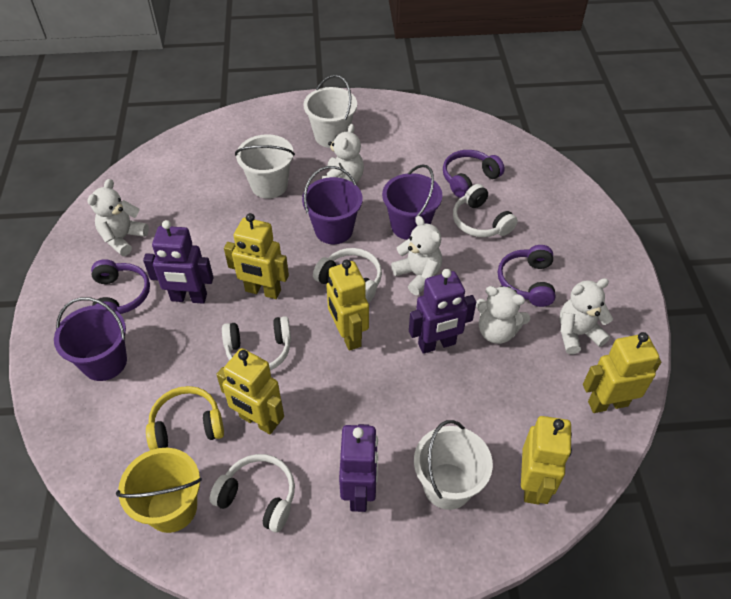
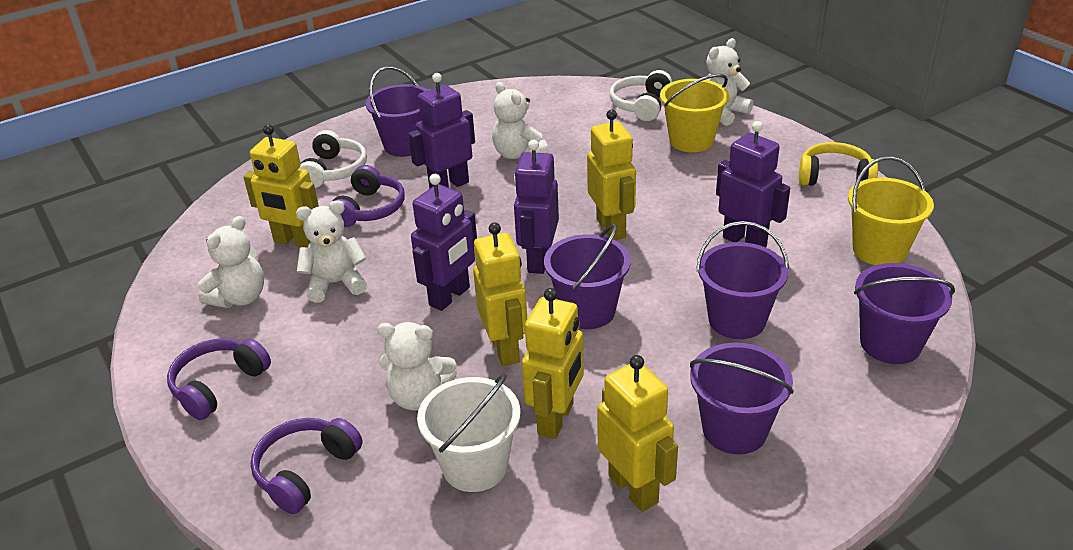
purple bucket: [54,297,127,381] [302,166,363,244] [382,164,442,240] = 3 -> [366,66,428,157] [544,224,631,329] [690,342,794,454] [696,221,789,339] [854,263,955,364] = 5
purple robot: [143,220,214,304] [339,424,378,512] [409,269,476,354] = 3 -> [408,73,475,189] [411,174,477,311] [514,140,559,274] [716,121,790,247] = 4
white bucket: [235,134,295,199] [303,75,357,148] [414,420,493,510] = 3 -> [417,374,521,492] = 1
white headphones: [209,454,295,532] [222,316,291,370] [313,248,382,303] [453,184,518,237] = 4 -> [299,130,367,188] [609,70,672,121] = 2
yellow bucket: [116,448,202,533] = 1 -> [660,74,729,152] [848,156,934,265] = 2

